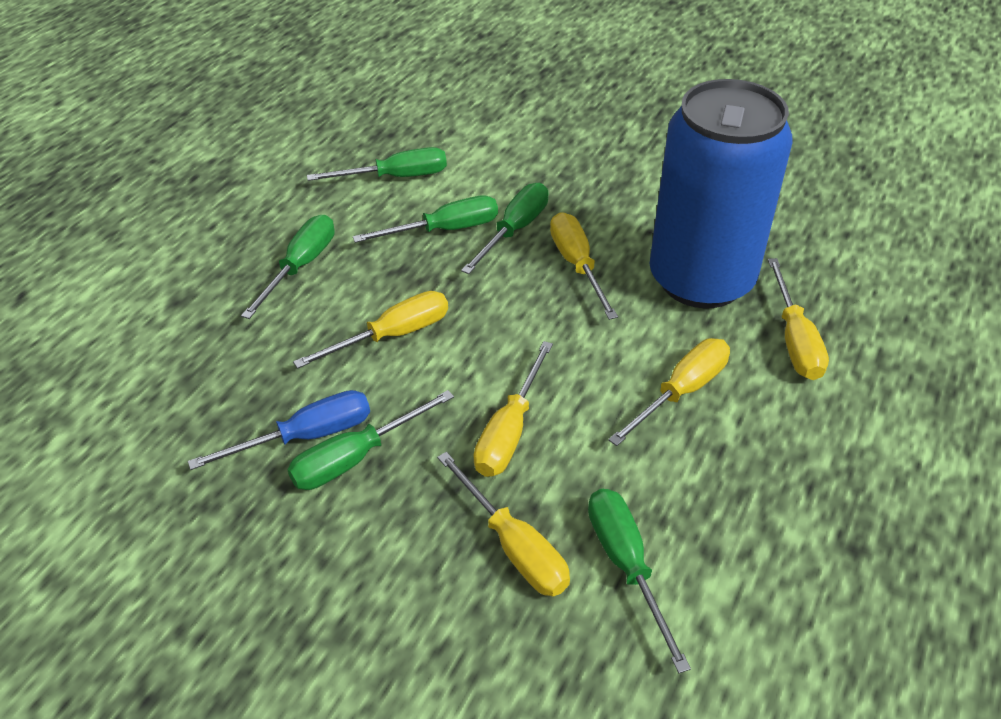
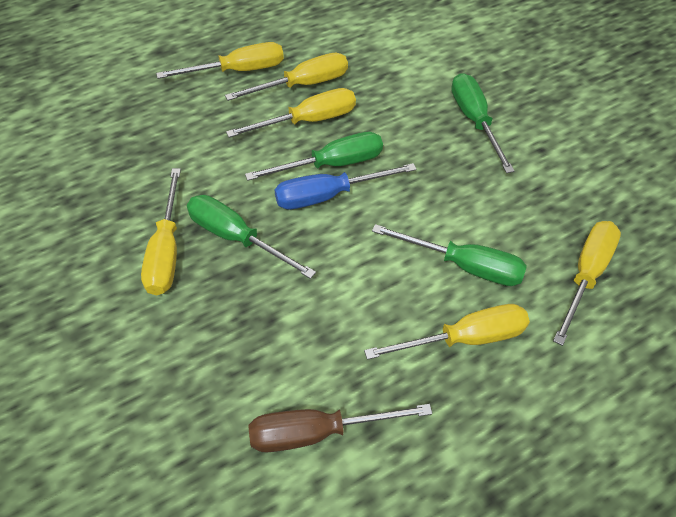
blue can: [650,79,793,308] = 1 -> none = 0
brown screwdriver: none = 0 -> [249,404,432,453] = 1
green screwdriver: [241,215,335,319] [287,390,454,490] [307,147,447,181] [353,195,498,243] [461,183,548,274] [588,489,691,673] = 6 -> [187,195,316,279] [245,132,383,181] [372,224,527,286] [451,73,514,173] = 4

